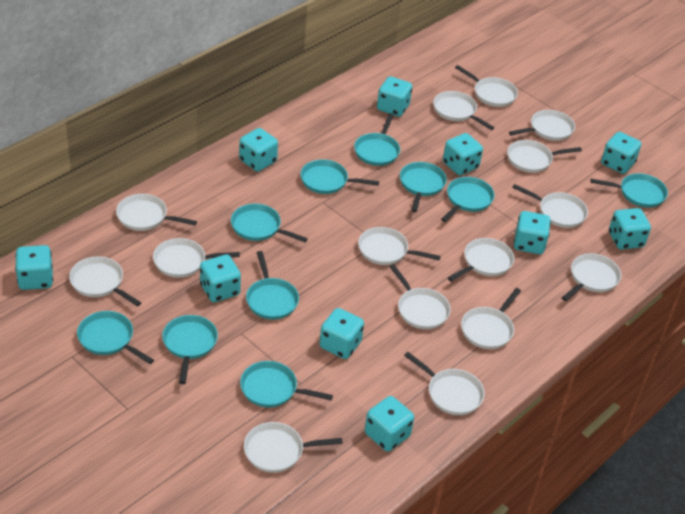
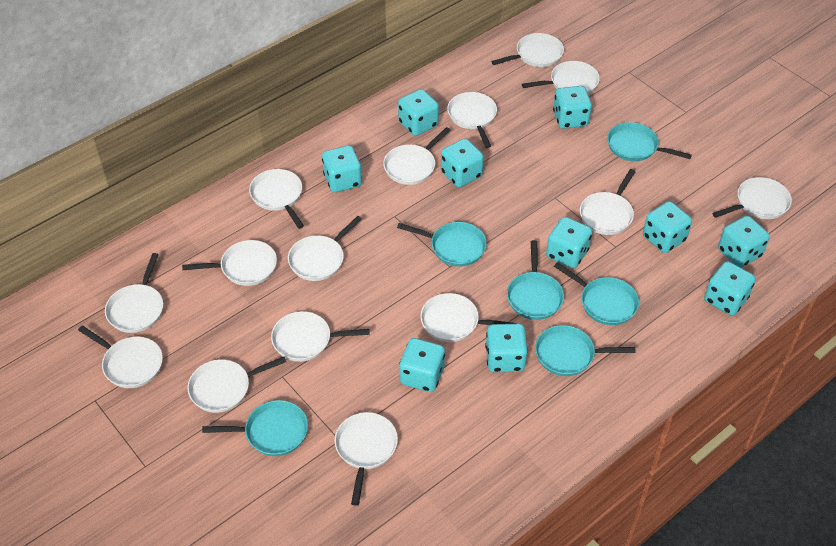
turquoise pan: [77,311,154,364] [162,315,218,384] [231,204,308,242] [240,361,333,408] [246,251,299,320] [300,159,379,194] [354,113,400,166] [400,162,447,212] [441,177,495,222] [590,173,668,208] = 10 -> [202,400,308,456] [397,222,487,267] [507,240,564,320] [535,325,636,376] [554,262,639,325] [607,122,692,161] = 6

